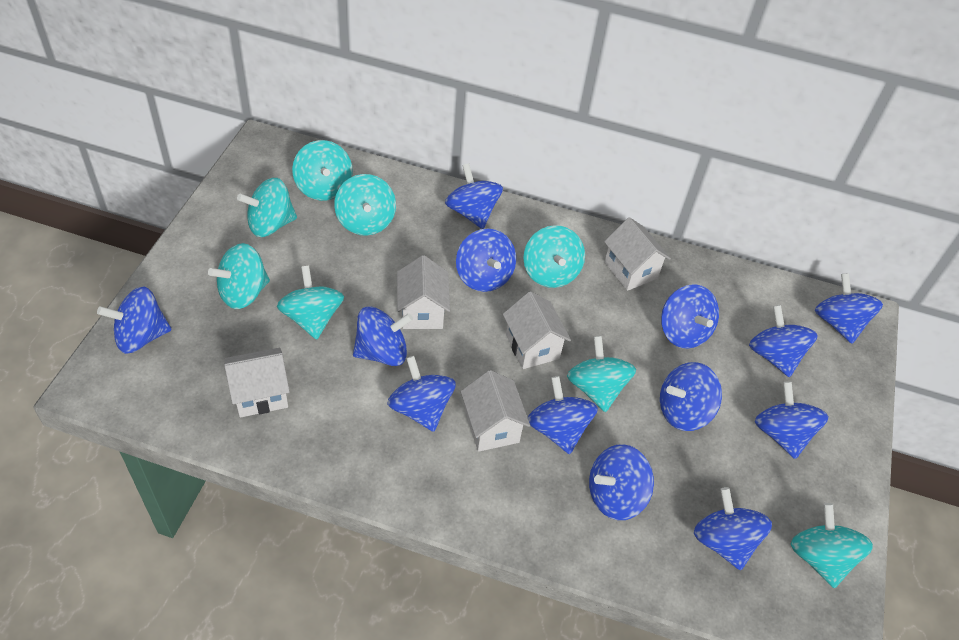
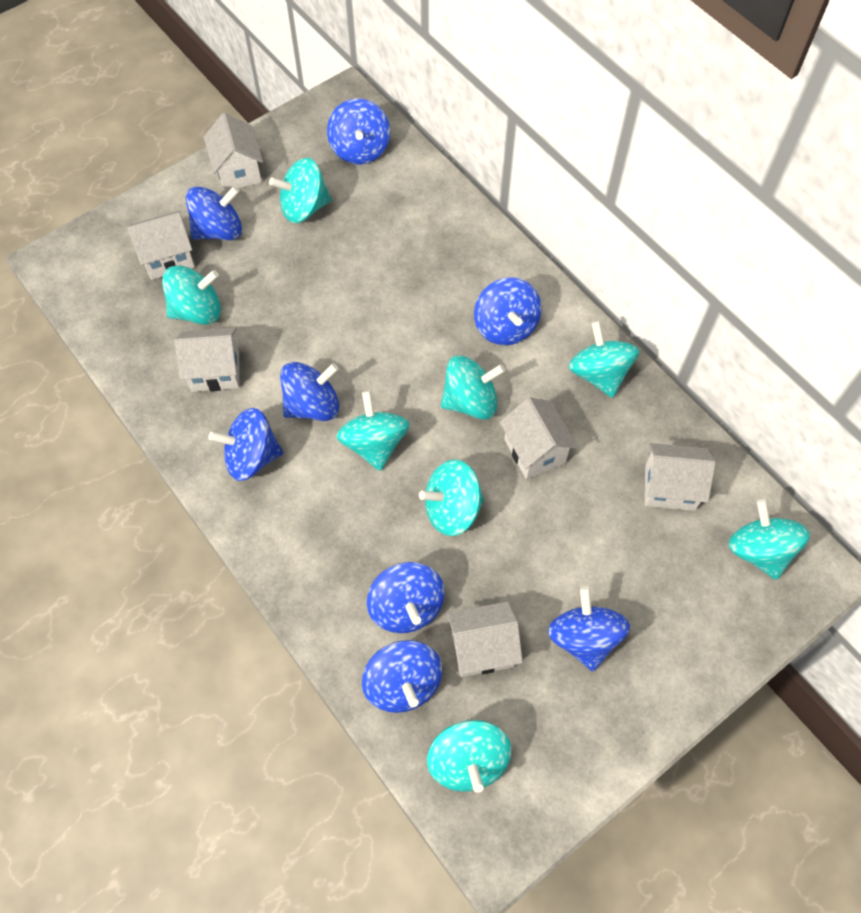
blue spinning top: [97,287,172,354] [353,306,413,366] [387,356,456,432] [445,163,503,229] [456,229,516,292] [528,376,598,454] [589,444,654,520] [660,362,722,431] [661,284,719,349] [694,487,772,570] [749,305,818,377] [754,381,828,459] [815,273,883,344] = 13 -> [186,186,242,240] [208,408,283,481] [280,362,339,421] [327,99,390,165] [362,640,443,713] [367,562,445,633] [474,277,541,345] [548,586,630,671] = 8
white house: [224,348,290,418] [397,255,450,329] [461,370,530,452] [503,291,571,369] [604,217,671,291] = 5 -> [127,211,195,280] [174,328,239,392] [204,113,263,191] [447,602,523,677] [500,397,578,479] [645,443,716,511] = 6

